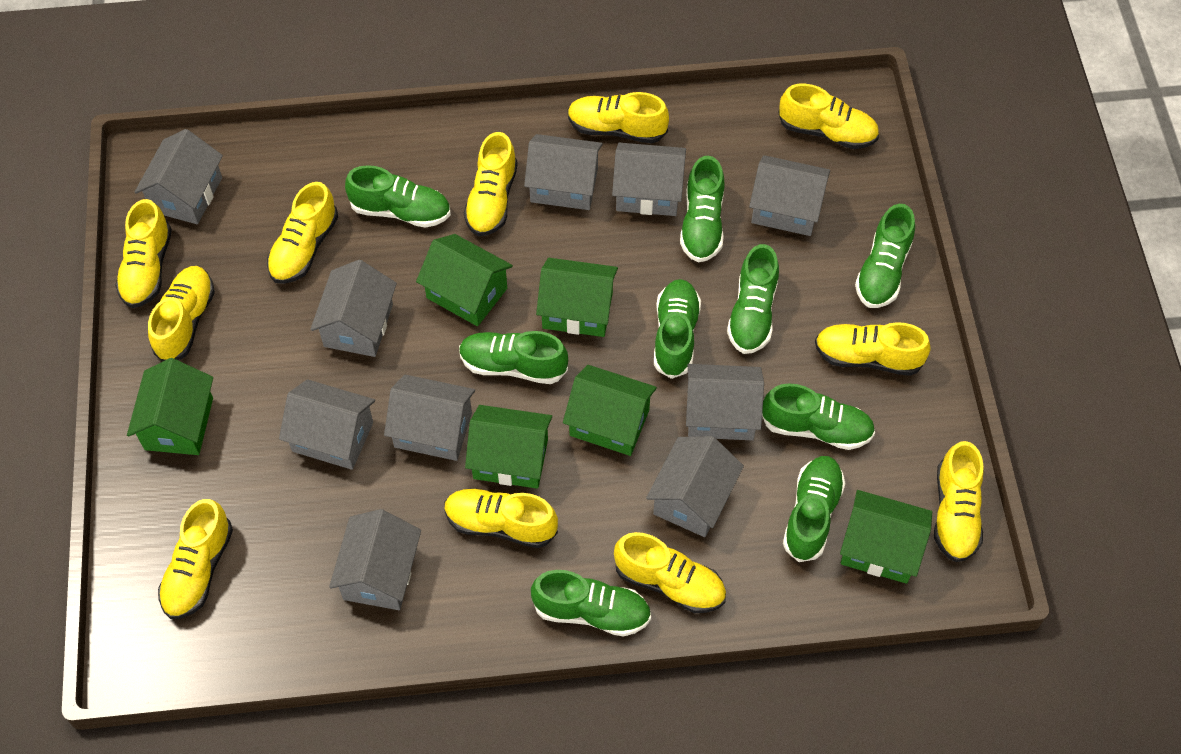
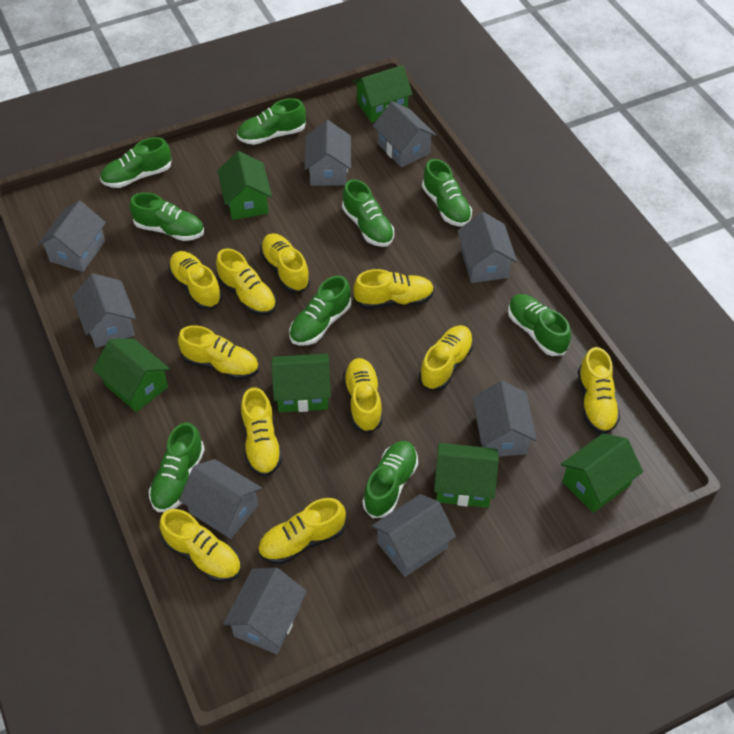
grey house: [135,129,223,224] [279,379,375,470] [310,260,397,357] [329,509,421,610] [384,374,475,461] [524,134,603,210] [612,143,686,216] [646,436,744,537] [686,364,764,440] [749,155,830,236] = 10 -> [38,200,106,272] [72,273,136,348] [179,459,262,539] [223,568,307,654] [305,120,351,186] [372,494,456,577] [373,101,436,168] [457,212,517,283] [473,381,537,457] = 9

